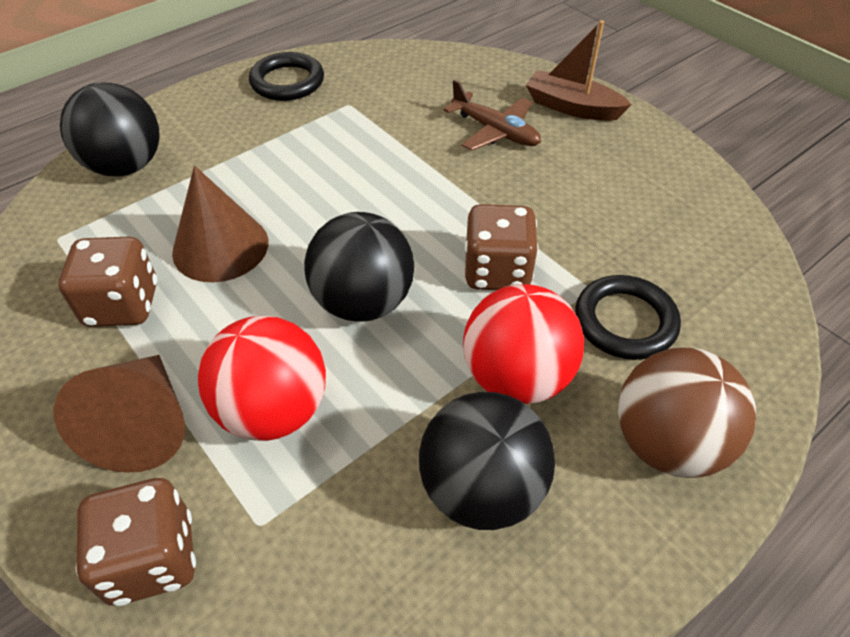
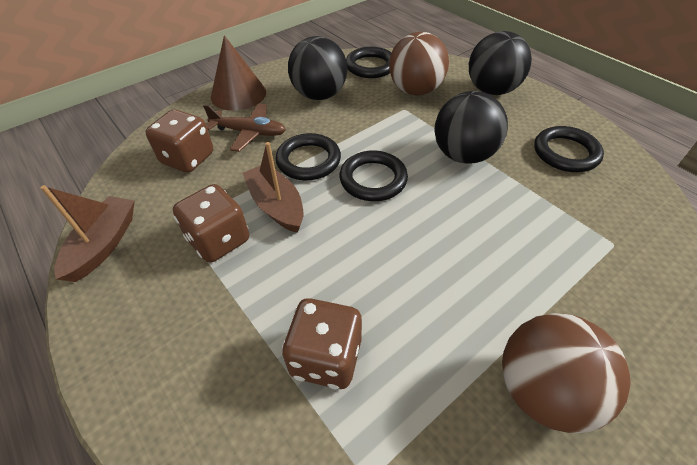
black ring: [249,52,324,101] [575,275,681,360] = 2 -> [276,133,341,180] [339,150,408,201] [346,47,391,78] [534,126,604,172] = 4
brown ball: [618,347,756,478] = 1 -> [389,32,449,95] [502,313,631,433] = 2
brown boat: [526,20,632,121] = 1 -> [40,185,135,282] [242,142,303,233] = 2
brown cone: [53,355,185,473] [172,166,268,282] = 2 -> [211,35,266,111] = 1
red ball: [198,316,326,441] [463,284,584,404] = 2 -> none = 0

